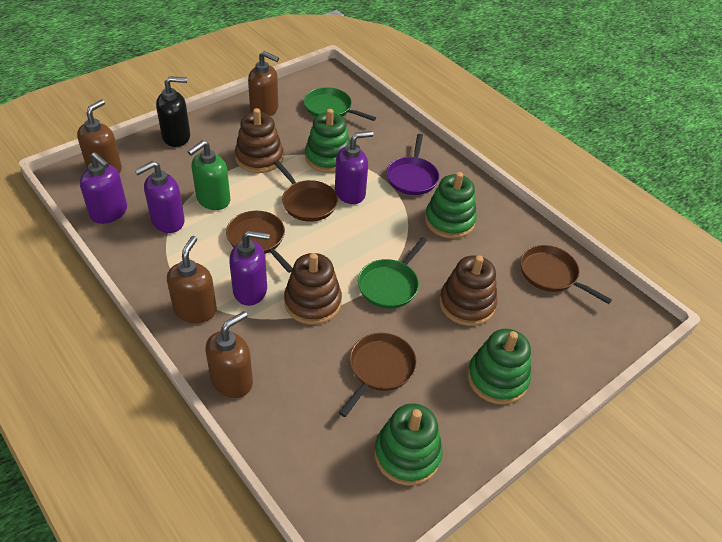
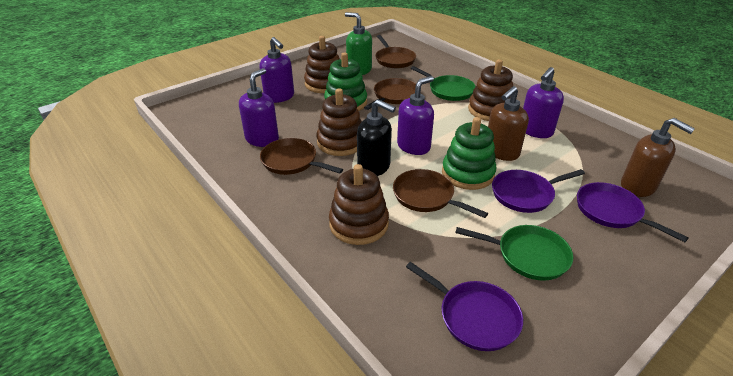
brown soap dispenser: [77,100,122,173] [167,236,217,323] [206,311,253,398] [248,51,279,116] = 4 -> [488,86,529,161] [621,118,695,197] = 2
brown stacking toy: [235,108,283,173] [284,253,342,325] [439,255,497,326] = 3 -> [304,36,340,93] [316,88,362,156] [329,164,389,245] [468,59,513,121] = 4
green stacking toy: [305,109,350,173] [374,403,443,486] [425,172,477,239] [467,329,531,405] = 4 -> [324,53,367,111] [442,117,496,190] = 2
purple pan: [387,134,439,195] = 1 -> [406,262,523,351] [492,169,585,213] [577,182,689,242] = 3

